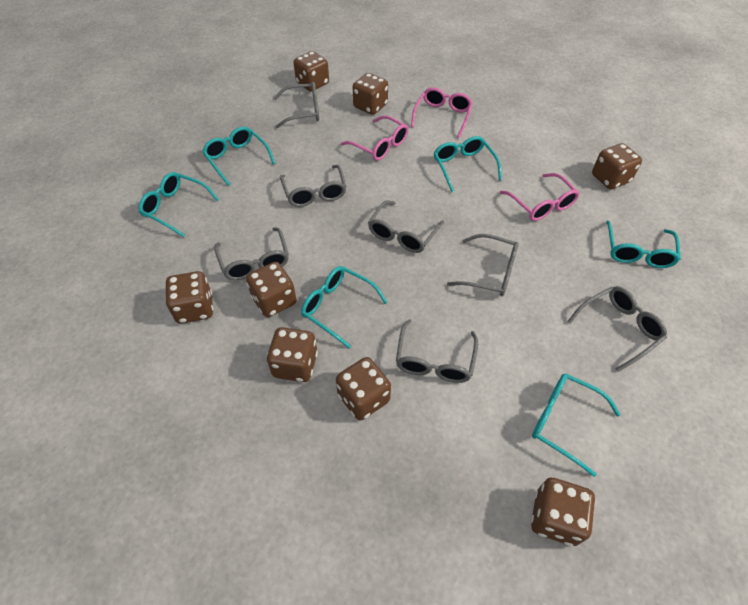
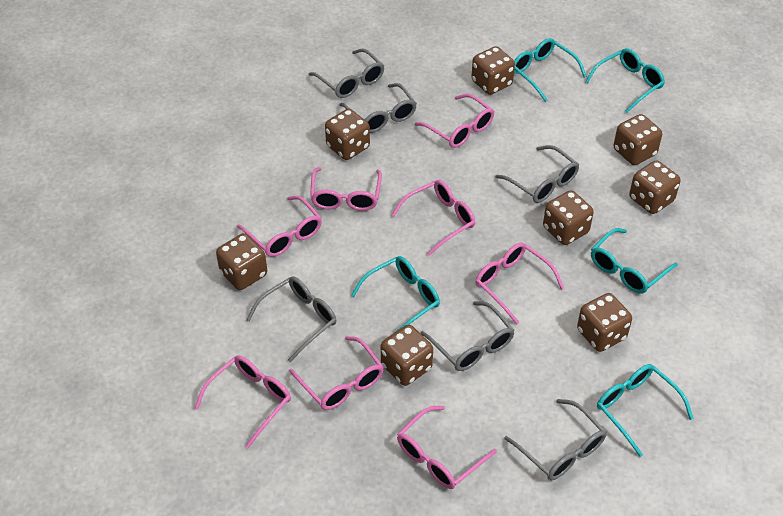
grey glasses: [214,227,289,280] [274,82,319,128] [280,165,347,207] [368,201,444,253] [396,319,478,383] [447,234,519,296] [567,286,667,372] = 7 -> [246,276,336,362] [309,48,384,98] [340,83,417,133] [420,301,515,371] [495,145,579,203] [504,399,606,480] = 6
pink glasses: [341,115,408,161] [411,87,473,138] [500,173,580,221] = 3 -> [194,356,291,448] [237,196,322,257] [289,336,384,410] [310,167,382,211] [392,180,475,255] [397,406,497,489] [415,94,494,148] [475,242,564,324] = 8
turquoise glasses: [138,172,219,237] [202,127,276,186] [301,266,388,348] [434,136,502,192] [532,373,621,477] [606,221,681,268] = 6 -> [351,256,440,333] [514,38,587,102] [585,48,665,113] [591,228,678,294] [597,364,694,457] = 5

